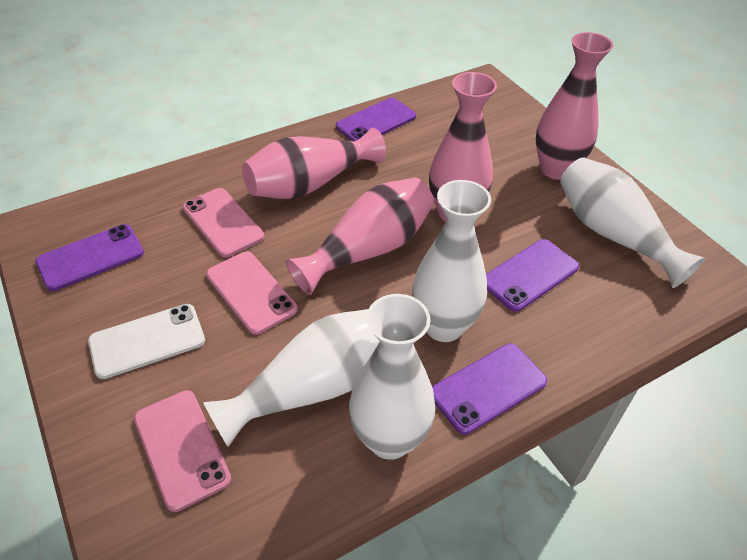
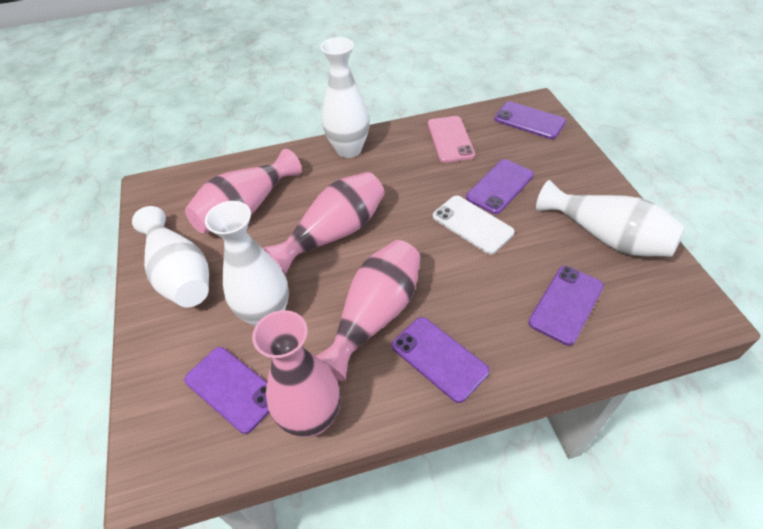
pink phone: [134,390,231,512] [182,188,264,257] [206,251,298,335] = 3 -> [428,116,475,163] = 1
purple phone: [35,224,144,291] [336,98,416,141] [432,343,547,434] [486,239,579,312] = 4 -> [184,347,269,434] [392,317,489,403] [466,159,534,214] [494,101,566,139] [528,266,604,345] = 5

